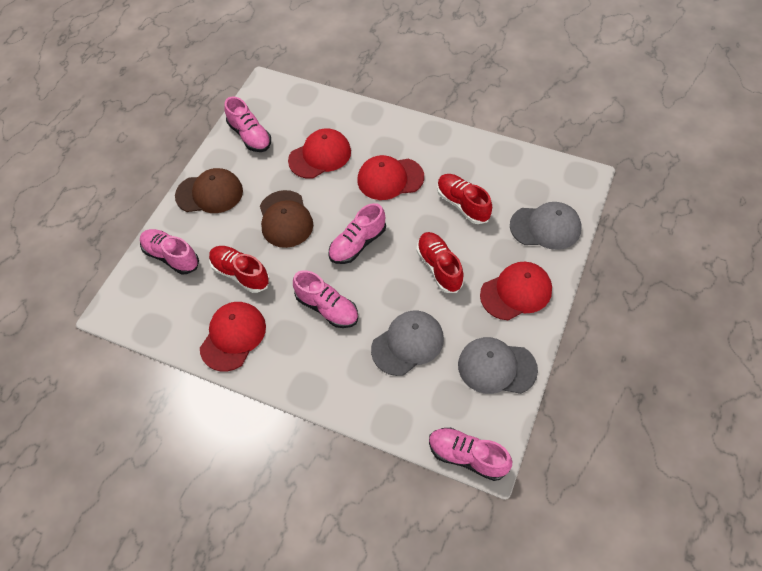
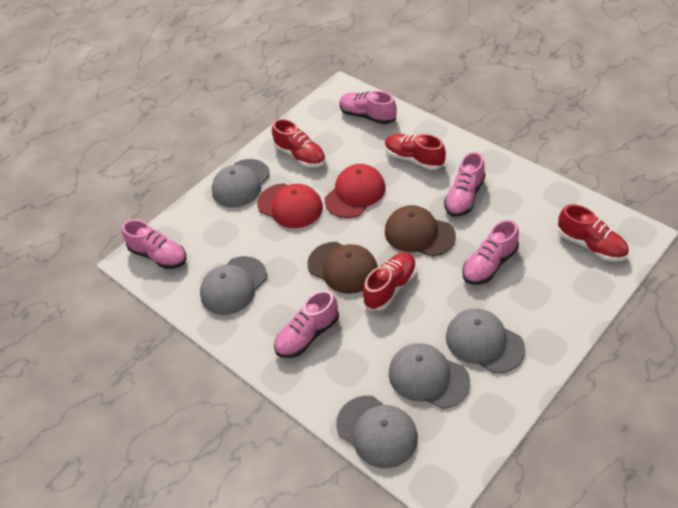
grey cap: [371,311,444,376] [458,337,538,394] [510,202,582,250] = 3 -> [200,256,267,315] [212,159,270,208] [336,396,418,468] [389,343,470,409] [446,308,525,373] = 5
red cap: [200,302,266,371] [288,128,351,179] [357,155,424,200] [480,262,552,320] = 4 -> [257,183,323,228] [325,164,386,218] = 2
red shoe: [209,246,270,293] [416,232,464,293] [437,174,492,224] = 3 -> [272,119,326,168] [363,252,417,311] [385,134,446,170] [558,204,629,262] = 4

